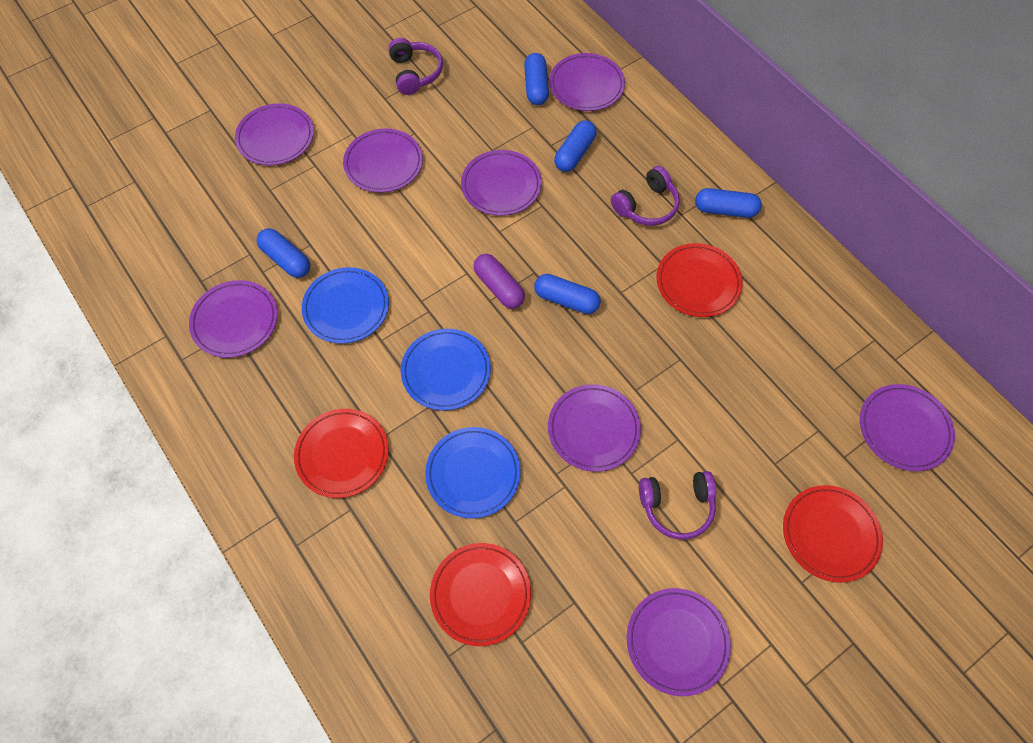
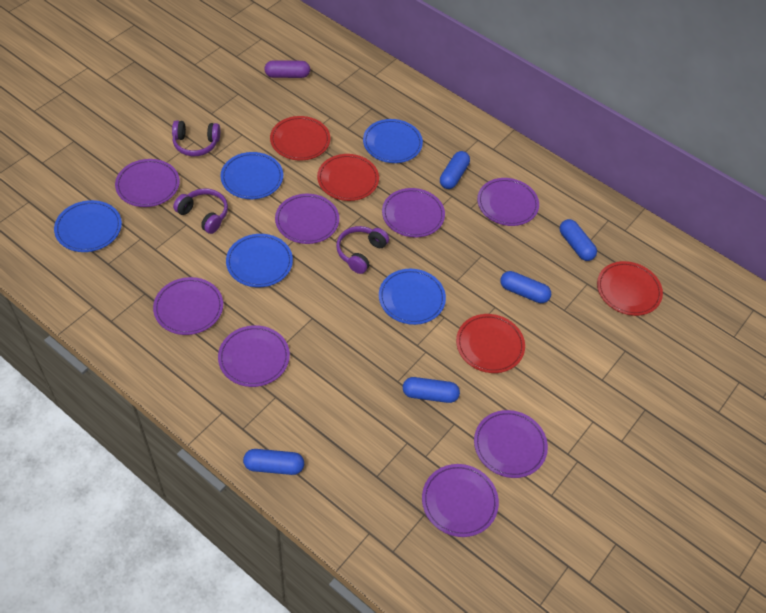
blue plate: [302,267,389,344] [401,329,491,410] [425,427,521,519] = 3 -> [54,200,122,252] [220,152,283,199] [226,234,293,287] [363,119,423,163] [379,269,446,325] = 5

